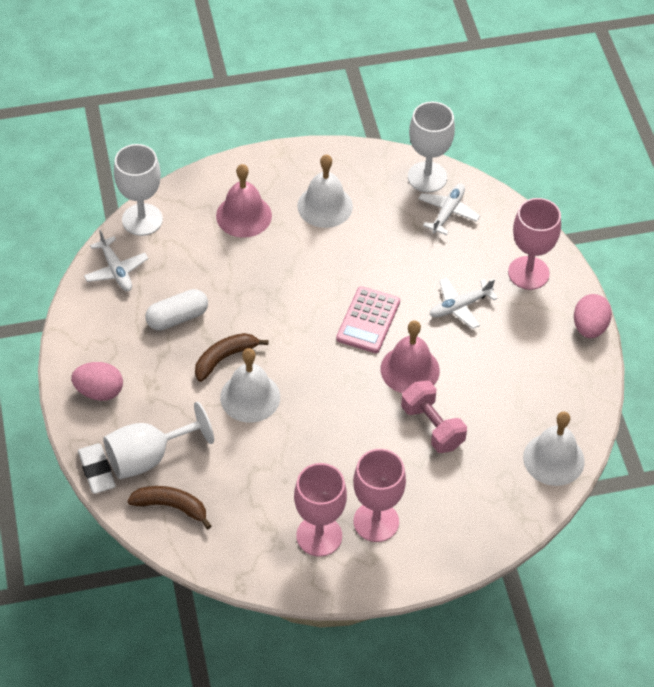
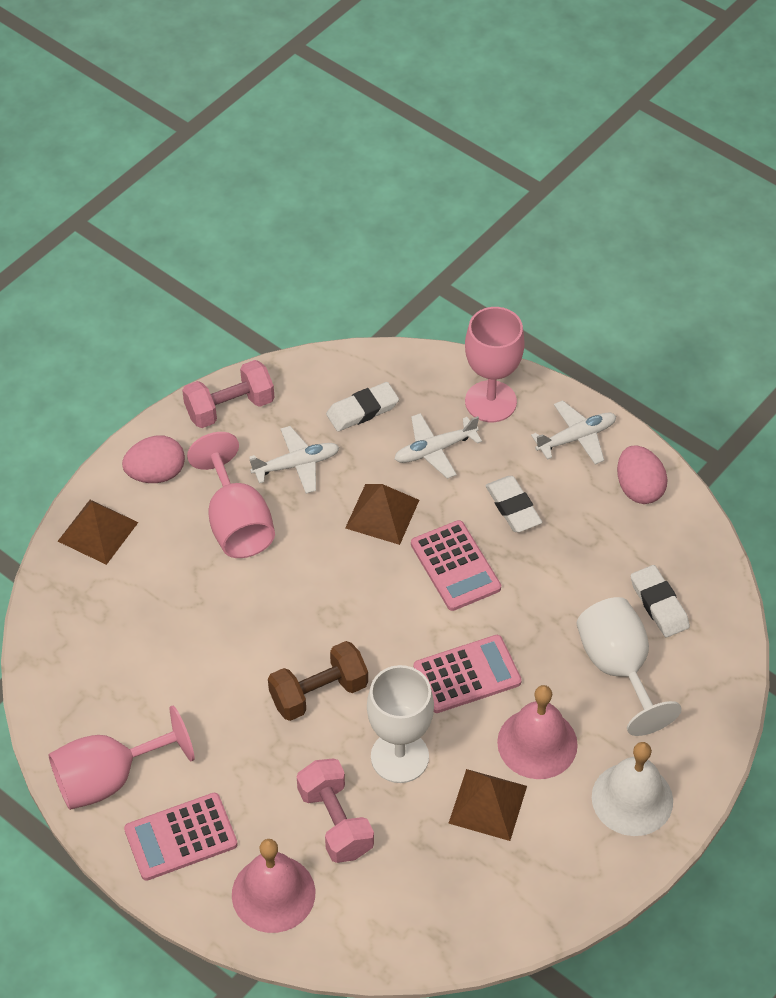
brown banana: [127,486,211,529] [195,333,268,382] = 2 -> none = 0
brown dumbbell: none = 0 -> [268,641,368,721] = 1
brown pyramid: none = 0 -> [58,500,138,565] [345,484,419,545] [448,769,527,841] = 3
pink calculator: [336,286,400,353] = 1 -> [124,793,238,881] [411,520,501,611] [413,635,522,713] = 3
pink dumbbell: [401,380,467,453] = 1 -> [182,360,275,428] [297,758,374,863] = 2
white bell: [220,348,280,423] [297,154,353,228] [523,411,585,486] = 3 -> [592,742,673,836] = 1
white capsule: [145,289,208,331] = 1 -> none = 0
white eraser: [78,443,116,494] = 1 -> [326,382,399,432] [485,476,542,532] [631,565,690,637] = 3
white goblet: [103,402,214,479] [114,144,163,236] [408,101,455,192] = 3 -> [367,665,434,783] [576,597,682,736] = 2

